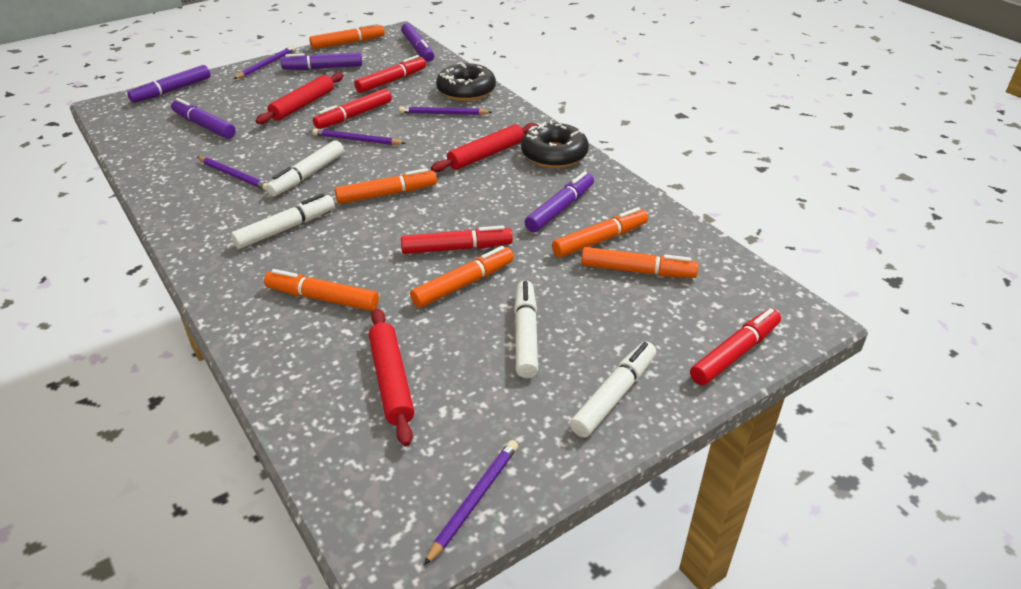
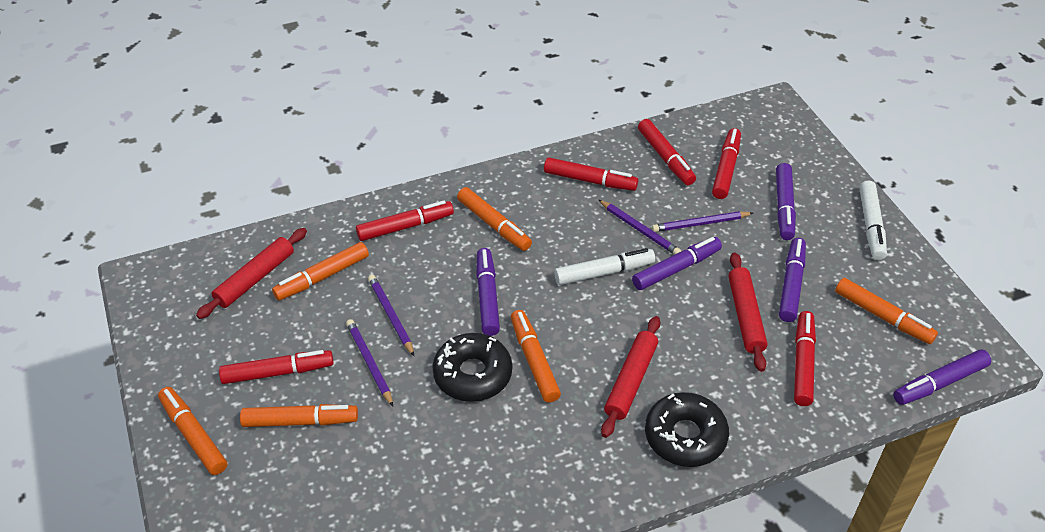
purple pencil: [197,157,268,191] [234,46,295,79] [313,128,406,145] [399,106,492,115] [424,440,518,566] = 5 -> [346,319,393,406] [368,275,414,356] [599,200,681,255] [652,211,753,232] = 4
red marker: [313,89,392,129] [354,55,426,93] [401,225,513,254] [690,308,781,385] = 4 -> [219,350,333,384] [356,201,454,241] [544,157,638,191] [638,119,696,185] [712,128,741,199] [794,311,816,406] = 6
white marker: [231,193,335,249] [266,140,344,196] [514,280,538,378] [570,341,656,438] = 4 -> [554,248,655,285] [859,181,887,260] = 2

